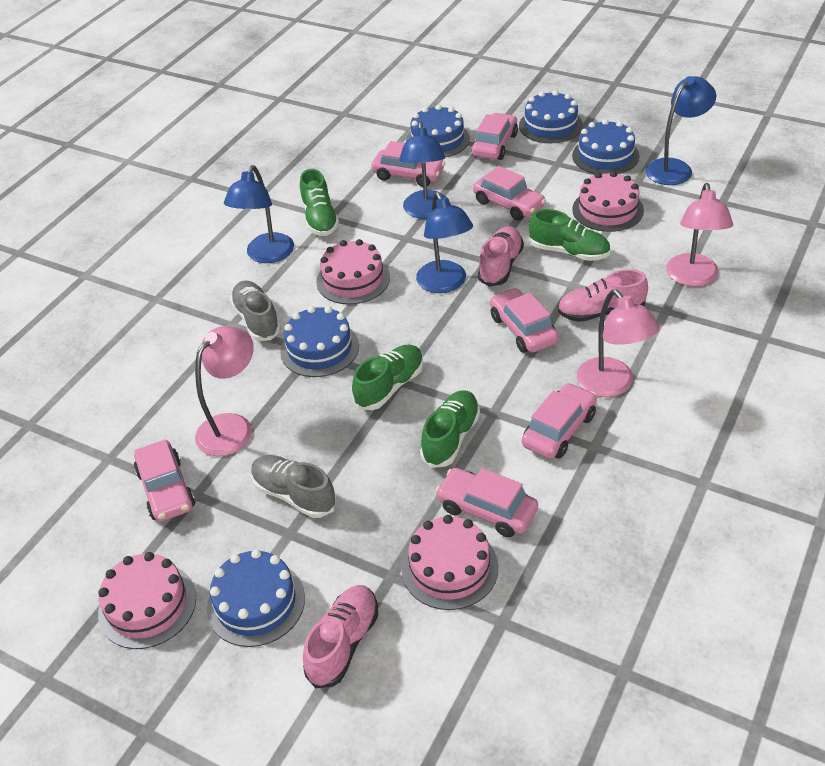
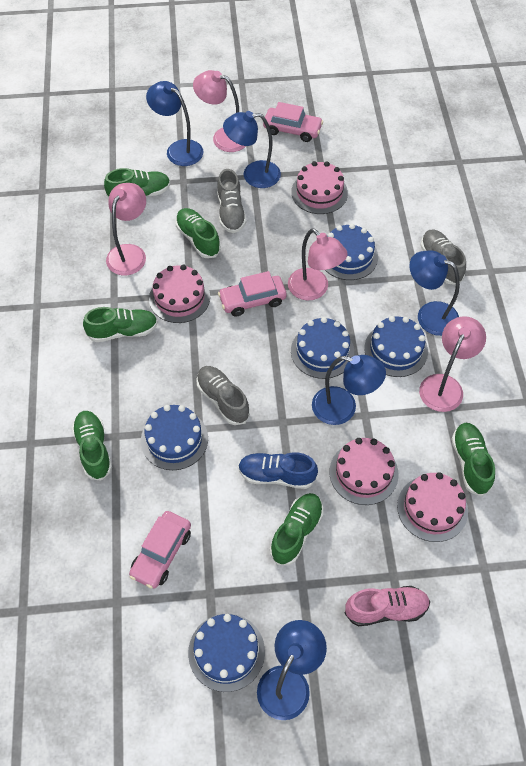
blue lamp: [224,165,294,263] [399,121,446,219] [416,192,473,293] [646,76,716,185] = 4 -> [146,81,203,166] [223,111,281,188] [257,620,327,720] [312,355,386,425] [409,250,460,336] = 5
blue shoe: none = 0 -> [238,452,318,489] = 1
green shoe: [300,169,339,236] [352,344,424,410] [420,390,480,468] [529,209,610,261] = 4 -> [72,411,112,481] [83,307,158,342] [104,168,171,198] [175,208,221,258] [270,493,323,565] [452,423,495,496] = 6
grey shoe: [230,280,281,341] [251,455,337,518] = 2 -> [196,366,250,425] [217,169,246,233] [420,230,466,285] = 3
pink car: [134,439,195,522] [371,141,445,187] [435,468,538,537] [471,113,518,160] [473,166,546,221] [490,288,559,353] [522,383,597,459] = 7 -> [129,511,191,589] [218,271,287,317] [263,102,323,142] = 3
pink lamp: [195,326,254,456] [577,290,660,397] [666,183,733,287] = 3 -> [106,183,146,276] [193,70,246,152] [288,229,348,300] [419,316,486,412] = 4
pink shoe: [303,585,378,688] [478,226,524,287] [558,269,648,322] = 3 -> [344,586,430,626] = 1

